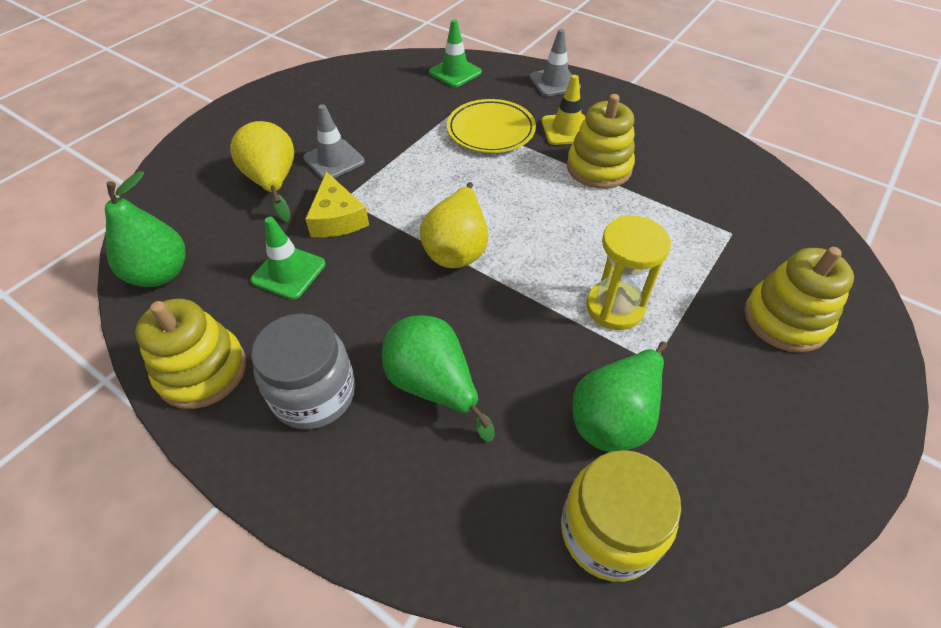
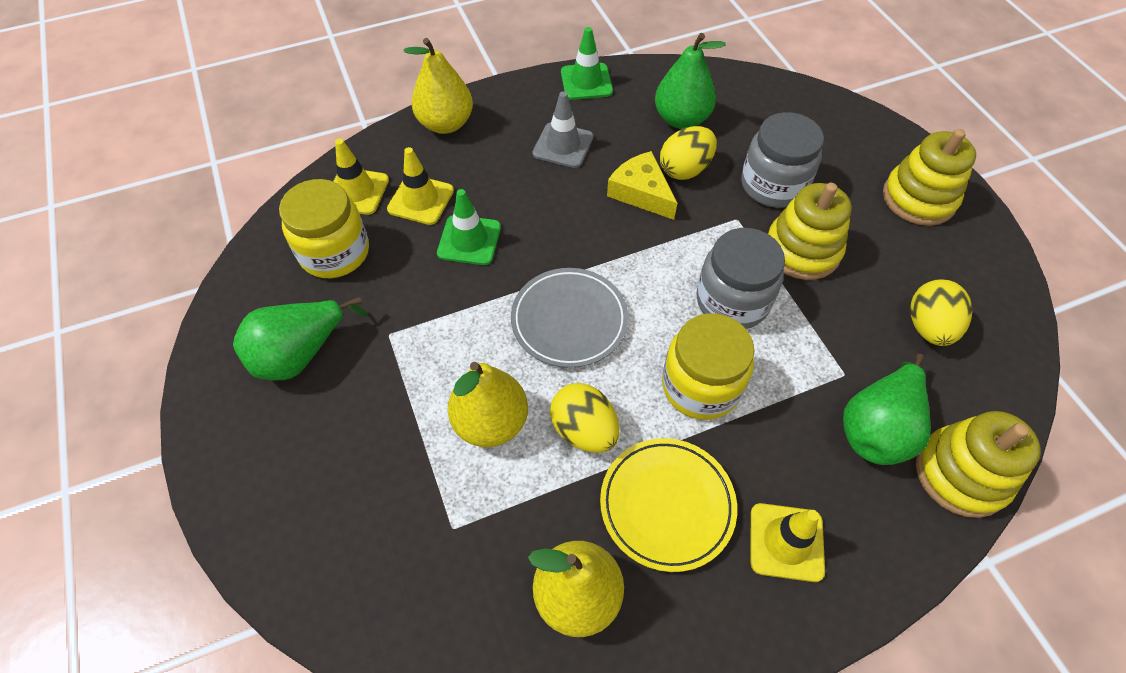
grey jar: [251,313,355,429] = 1 -> [696,228,785,329] [741,112,824,208] = 2
grey plate: none = 0 -> [511,268,629,368] = 1
grey traffic cone: [303,104,365,179] [530,29,581,96] = 2 -> [533,91,593,168] = 1
yellow egg: none = 0 -> [550,383,619,453] [660,126,717,180] [910,279,973,346] = 3
yellow hourglass: [586,216,671,330] = 1 -> none = 0
yellow jar: [561,450,681,582] = 1 -> [279,179,369,278] [662,313,755,420] = 2
yellow pear: [230,121,294,222] [420,182,488,268] = 2 -> [404,38,473,134] [448,362,528,448] [528,541,624,637] = 3
yellow traffic cone: [541,75,585,145] = 1 -> [333,139,389,215] [387,147,454,225] [751,503,825,582] = 3

